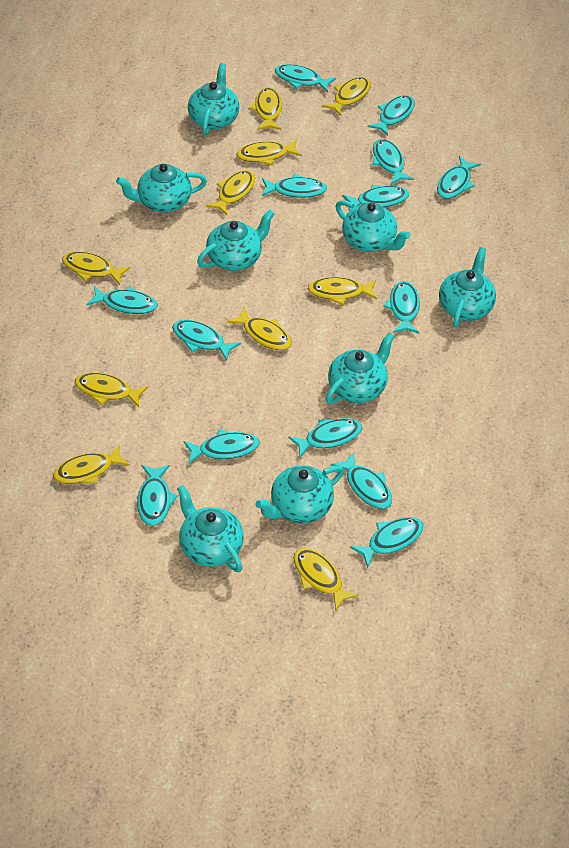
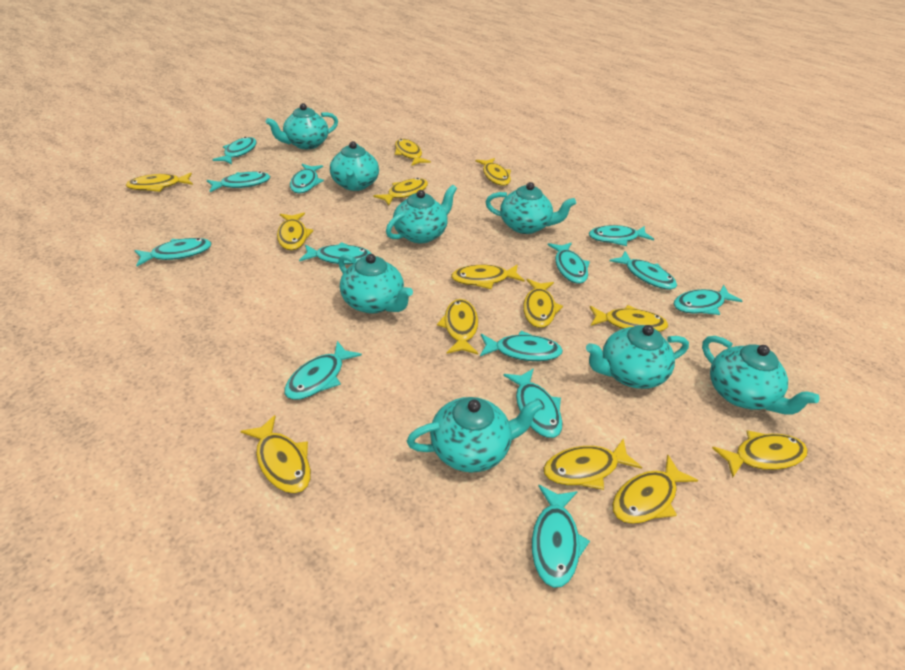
turquoise fish: [86,286,157,314] [137,465,178,526] [172,320,241,361] [184,429,260,464] [261,174,327,198] [275,64,336,93] [288,418,362,457] [331,452,392,509] [342,185,409,210] [350,517,423,568] [368,95,415,136] [372,139,414,184] [383,281,420,333] [437,156,481,199] = 14 -> [134,238,212,266] [207,172,270,192] [212,137,257,165] [284,341,362,400] [290,164,324,194] [299,242,372,265] [480,331,563,361] [503,368,563,438] [532,485,590,588] [548,242,590,284] [589,225,654,246] [609,251,677,290] [674,285,742,315] = 13
yellow fish: [53,444,130,484] [62,251,131,285] [75,372,148,407] [206,170,255,215] [227,307,292,350] [237,139,302,165] [249,87,282,130] [293,548,359,611] [308,277,377,305] [322,77,371,116] = 10 -> [126,173,193,192] [241,415,311,493] [277,213,314,250] [374,178,428,206] [395,139,431,166] [437,299,478,354] [451,264,525,289] [475,158,511,186] [523,279,563,328] [543,439,642,490] [590,305,668,332] [612,455,698,524] [712,430,808,478] = 13

